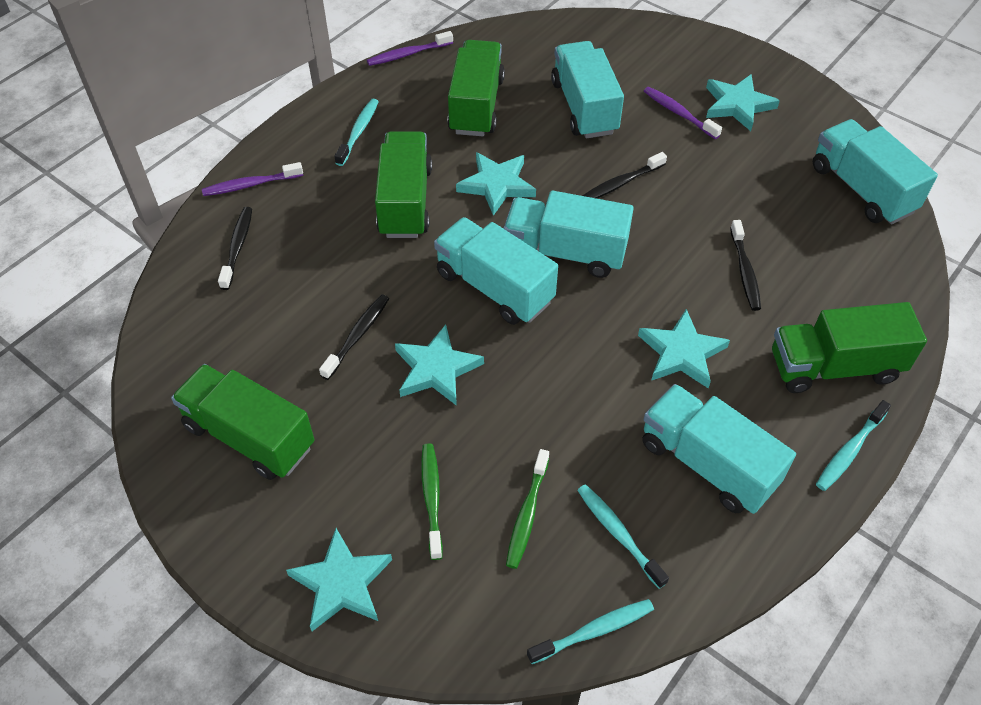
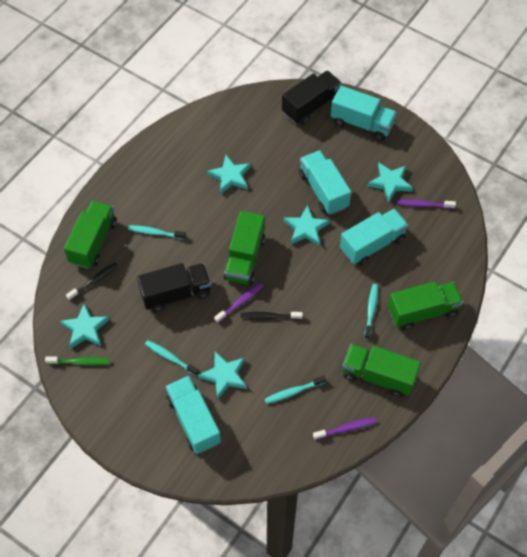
black toothbrush: [218,207,252,290] [319,294,389,380] [583,152,667,199] [730,220,761,311] = 4 -> [66,262,118,301] [240,312,303,320] = 2
black truck: none = 0 -> [137,263,211,312] [282,71,342,125] = 2
green toothbrush: [421,443,443,560] [506,449,549,569] = 2 -> [45,356,110,365] = 1
turquoise truck: [434,217,558,325] [504,191,634,278] [551,41,624,138] [642,384,796,514] [813,119,938,224] = 5 -> [165,376,221,454] [299,150,351,215] [330,86,397,141] [340,209,409,266] = 4

